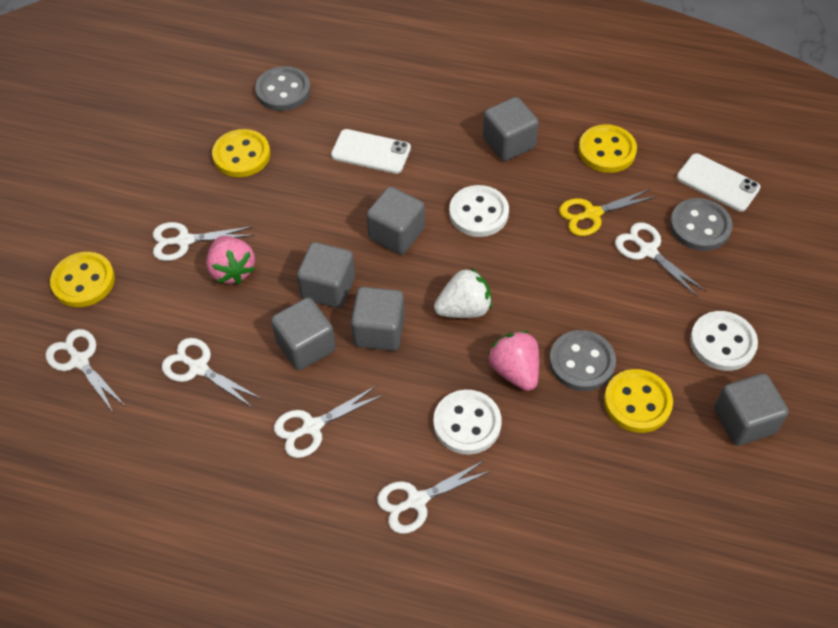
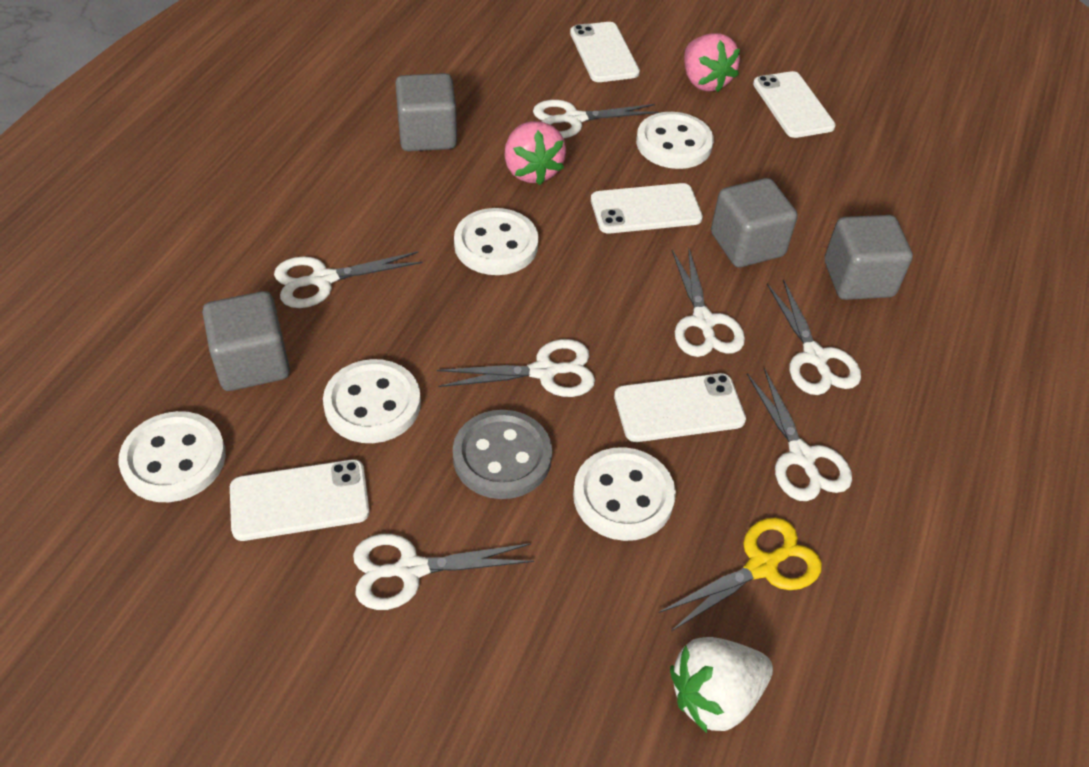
grey button: [255,66,311,111] [549,330,616,391] [670,198,733,251] = 3 -> [453,410,552,499] = 1
grey cube: [271,297,336,370] [297,242,355,308] [351,287,405,351] [366,187,425,255] [483,97,539,161] [714,373,789,446] = 6 -> [203,291,290,391] [395,73,457,151] [711,178,798,267] [825,215,913,300] = 4
white button: [433,390,501,455] [449,185,509,237] [690,311,758,371] = 3 -> [118,411,226,502] [323,359,421,443] [454,208,538,275] [573,447,676,541] [636,112,714,169] = 5
white phone: [331,129,411,174] [677,153,761,212] = 2 -> [230,459,370,541] [570,22,640,82] [591,183,703,233] [614,373,746,442] [753,71,836,138] = 5
white scissors: [45,329,124,412] [153,222,254,261] [162,338,262,408] [274,385,383,458] [377,460,491,534] [615,222,706,297] = 6 -> [274,251,423,308] [353,534,534,610] [437,339,595,397] [533,100,659,139] [672,247,745,357] [747,368,852,501] [767,279,861,395] = 7
yellow button: [50,252,115,307] [212,129,270,177] [579,124,637,173] [604,369,673,433] = 4 -> none = 0

